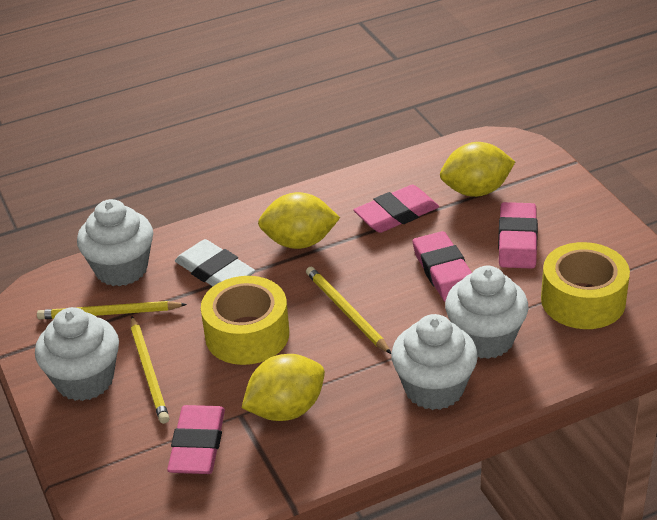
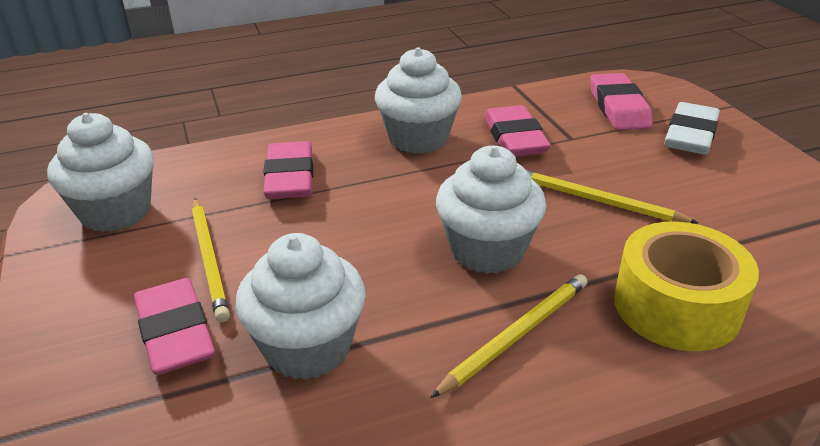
yellow lemon: [242,354,325,421] [258,192,340,249] [440,142,515,197] = 3 -> none = 0
yellow tape: [201,276,289,365] [541,242,630,329] = 2 -> [614,222,759,351] = 1

